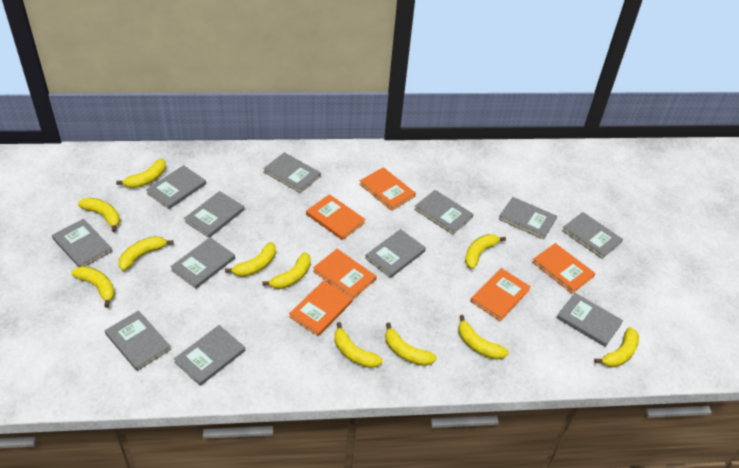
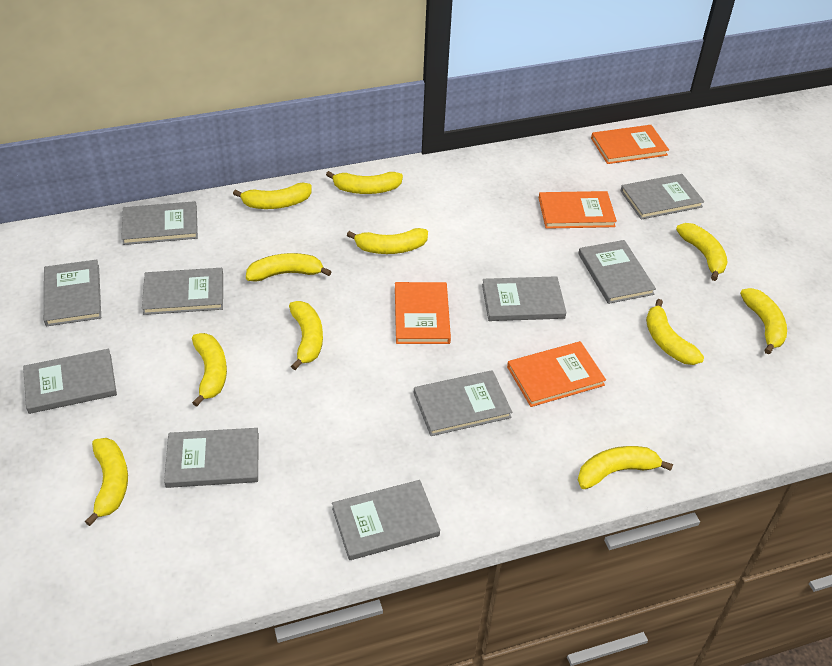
grey book: [52,219,112,267] [105,310,171,371] [146,165,206,209] [170,237,235,289] [174,325,245,386] [184,191,244,238] [263,152,321,193] [365,229,426,278] [414,190,473,235] [499,197,557,240] [556,293,623,347] [562,212,623,259] = 12 -> [23,349,117,414] [44,259,101,326] [121,201,198,245] [142,268,223,315] [164,428,259,488] [332,480,440,560] [414,370,512,436] [482,276,567,321] [578,240,656,304] [620,174,704,219] = 10
orange book: [289,280,353,336] [306,194,366,240] [313,249,376,299] [360,167,416,211] [470,268,531,321] [532,243,595,294] = 6 -> [395,282,451,344] [507,341,606,407] [539,191,617,229] [591,125,669,164] = 4

